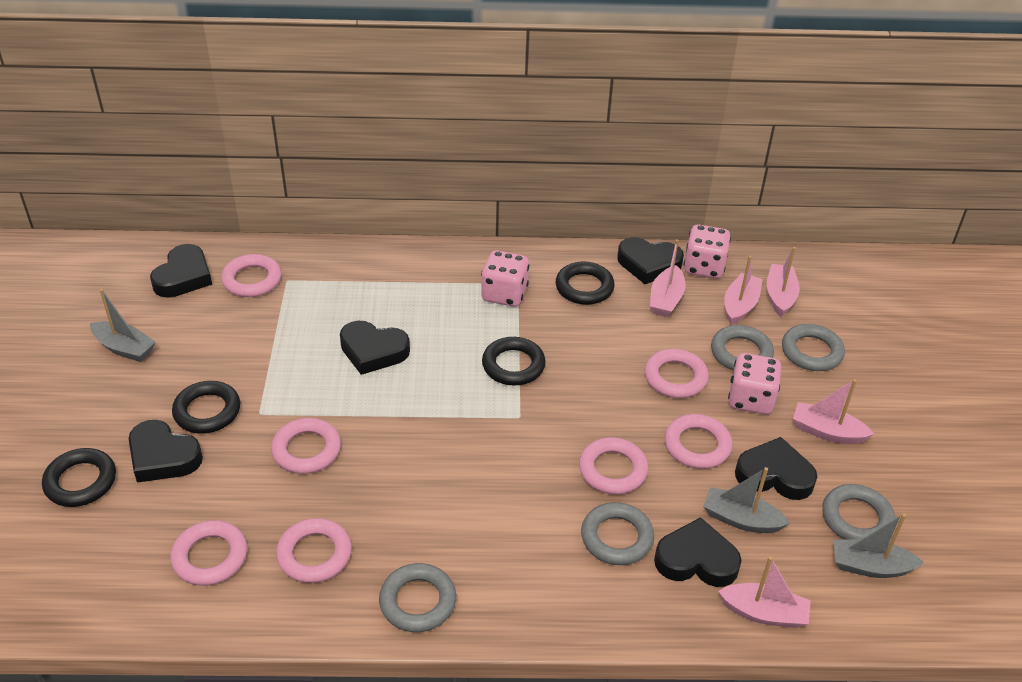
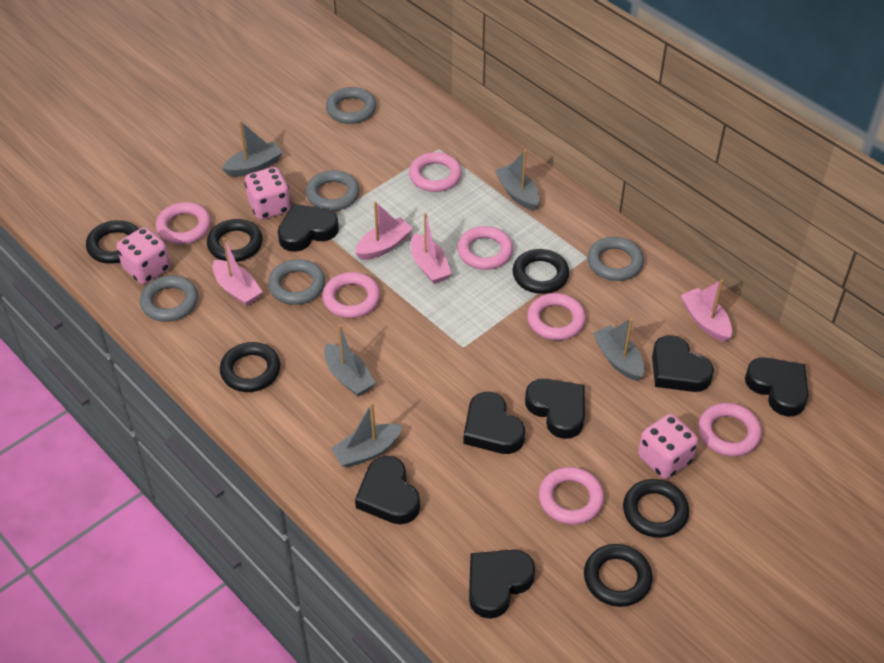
black heart: [129,420,203,483] [150,244,212,298] [340,321,410,375] [617,237,684,284] [654,517,742,587] [735,437,817,500] = 6 -> [278,204,339,252] [355,456,420,525] [463,392,525,454] [469,550,535,619] [525,379,585,439] [652,335,714,392] [745,357,808,416] = 7
black ring: [42,448,116,507] [172,381,240,434] [482,337,546,386] [556,261,614,305] = 4 -> [86,220,138,264] [207,219,263,262] [220,342,280,392] [512,249,569,294] [584,544,653,607] [623,479,689,538] = 6
grey boat: [90,289,156,362] [703,467,790,533] [834,513,924,578] = 3 -> [222,121,283,177] [324,325,375,397] [331,402,402,468] [495,150,539,211] [593,318,644,381] = 5
pink boat: [650,239,686,317] [718,556,811,628] [724,256,762,325] [767,247,800,317] [793,379,874,444] = 5 -> [213,237,262,306] [355,202,413,260] [411,213,452,284] [681,279,732,342] = 4

